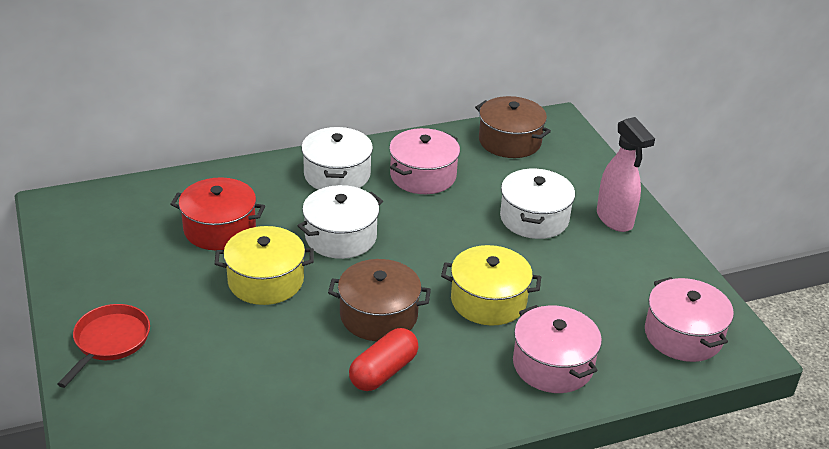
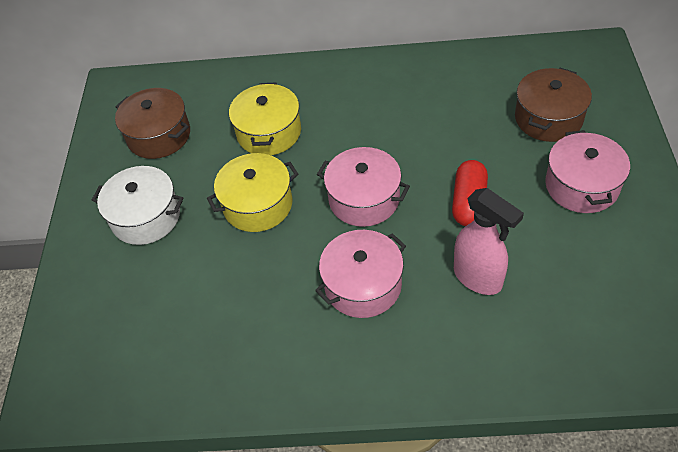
red pan: [57,304,150,388] = 1 -> none = 0
red pot: [170,177,265,250] = 1 -> none = 0
white pot: [297,185,383,259] [301,127,373,190] [500,168,575,239] = 3 -> [92,166,183,245] = 1

